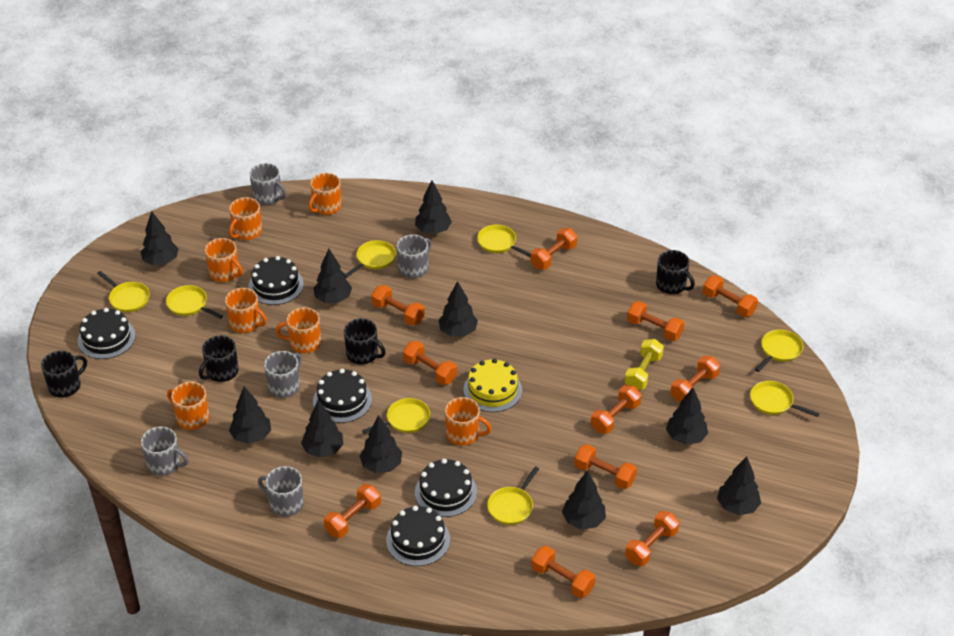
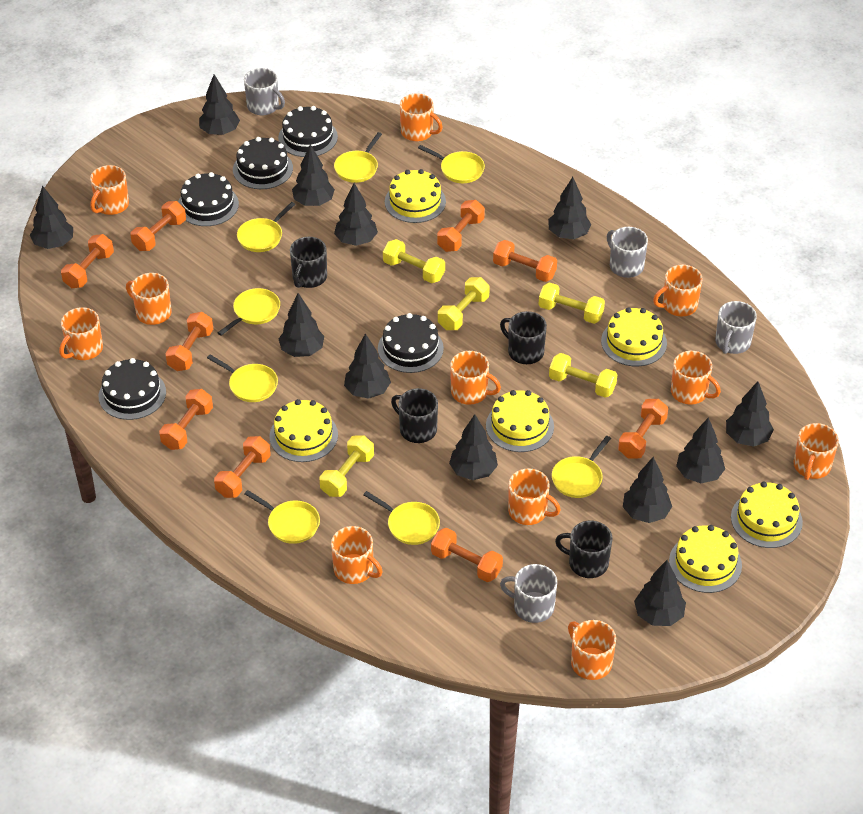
black tree: [141,211,179,265] [229,386,271,444] [301,400,344,458] [313,249,352,303] [360,415,402,473] [415,181,452,234] [438,281,478,337] [562,470,606,530] [666,387,708,445] [717,457,761,515] = 10 -> [30,186,73,249] [199,74,240,135] [279,293,324,357] [292,144,335,206] [334,183,378,246] [344,333,391,399] [449,414,498,480] [548,177,591,239] [623,457,672,523] [634,560,686,626] [676,417,725,483] [726,381,774,447] = 12
grey mug: [141,427,188,476] [250,163,286,205] [258,466,304,517] [264,351,301,398] [397,235,431,278] = 5 -> [244,68,285,115] [500,564,557,623] [607,227,648,278] [715,301,757,354] = 4
orange dumbbell: [323,484,381,538] [371,285,425,326] [403,341,457,385] [530,228,577,270] [531,546,595,598] [574,444,637,489] [591,385,641,434] [625,511,679,566] [627,301,684,341] [670,356,720,402] [703,275,758,317] = 11 -> [61,234,114,288] [130,201,186,251] [159,389,213,450] [165,312,213,371] [214,436,271,498] [431,528,503,582] [437,200,485,252] [493,240,557,282] [618,399,668,458] = 9
orange mug: [167,382,209,430] [205,238,243,282] [225,288,267,333] [229,197,262,240] [276,307,321,353] [309,173,342,215] [445,397,492,446] = 7 -> [59,307,103,360] [90,165,129,215] [126,273,172,325] [331,526,383,584] [400,93,443,141] [450,351,501,405] [508,468,561,525] [568,620,616,680] [653,265,702,317] [671,351,721,405] [794,423,839,480] = 11
yellow cake: [463,358,522,412] = 1 -> [269,399,338,462] [385,169,446,223] [486,390,554,452] [601,307,667,366] [669,525,742,593] [731,482,803,548] = 6
yellow dumbbell: [625,339,664,390] = 1 -> [319,436,374,497] [383,239,445,283] [438,277,490,330] [539,282,605,324] [549,353,618,398] = 5

